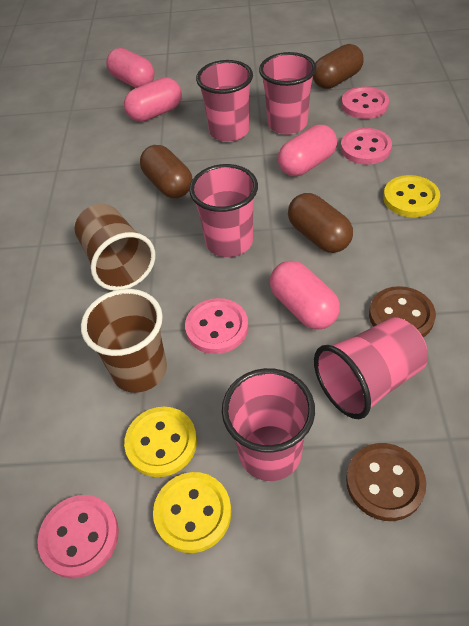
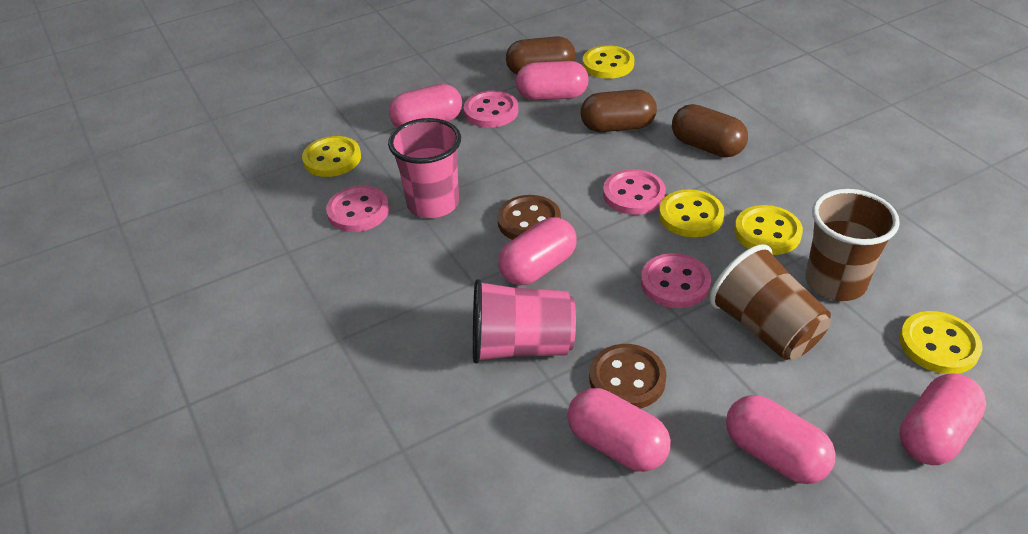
pink capsule: [106,48,155,88] [124,78,182,122] [270,261,340,330] [278,125,337,176] = 4 -> [389,84,462,128] [498,217,577,285] [516,61,589,100] [567,388,671,472] [726,395,835,484] [900,373,986,465] = 6
pink cup: [189,164,258,257] [196,60,253,142] [222,368,315,481] [259,52,316,135] [314,317,428,419] = 5 -> [388,118,461,219] [473,279,576,364] = 2
yellow button: [124,407,197,477] [153,472,232,553] [383,175,440,217] = 3 -> [302,136,361,177] [583,45,634,79] [659,189,724,237] [734,205,803,255] [900,311,983,374] = 5

